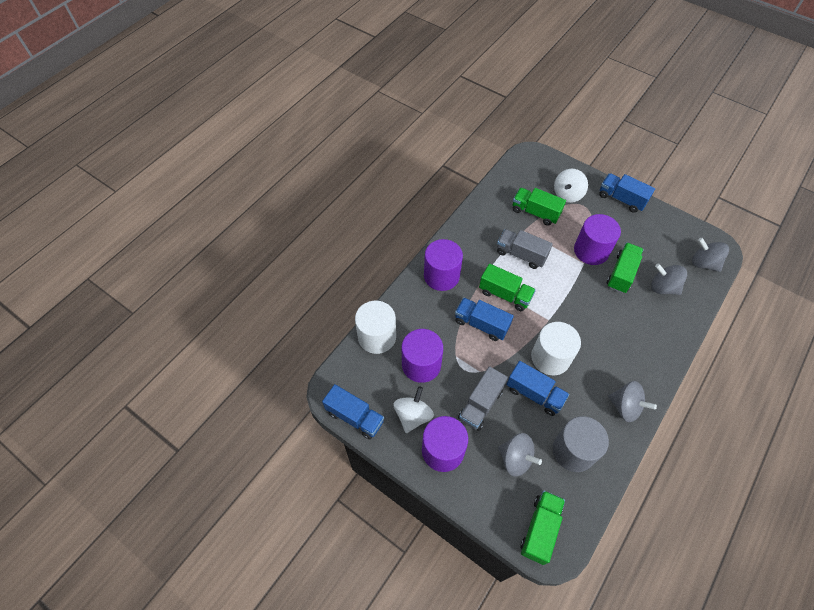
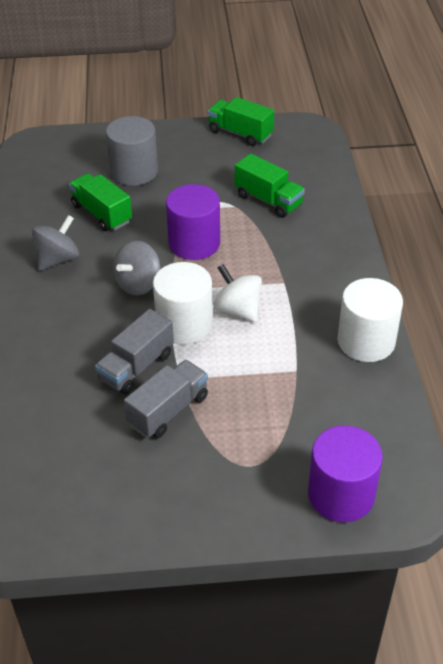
blue truck: [322,384,384,439] [455,298,514,341] [506,361,569,416] [599,173,655,213] = 4 -> none = 0
green truck: [479,264,536,311] [513,188,566,226] [520,490,565,565] [606,242,644,293] = 4 -> [69,173,132,231] [208,97,274,146] [235,153,305,218] = 3
grey spinning top: [498,433,542,476] [608,381,657,422] [651,264,687,295] [692,238,729,272] = 4 -> [32,215,79,271] [113,241,161,295] = 2
purple cylinder: [402,329,443,383] [422,416,468,472] [424,239,463,291] [574,214,621,265] = 4 -> [166,184,220,260] [308,426,383,522] = 2
white spinning top: [393,386,434,433] [554,169,588,203] = 2 -> [213,264,262,322] = 1

